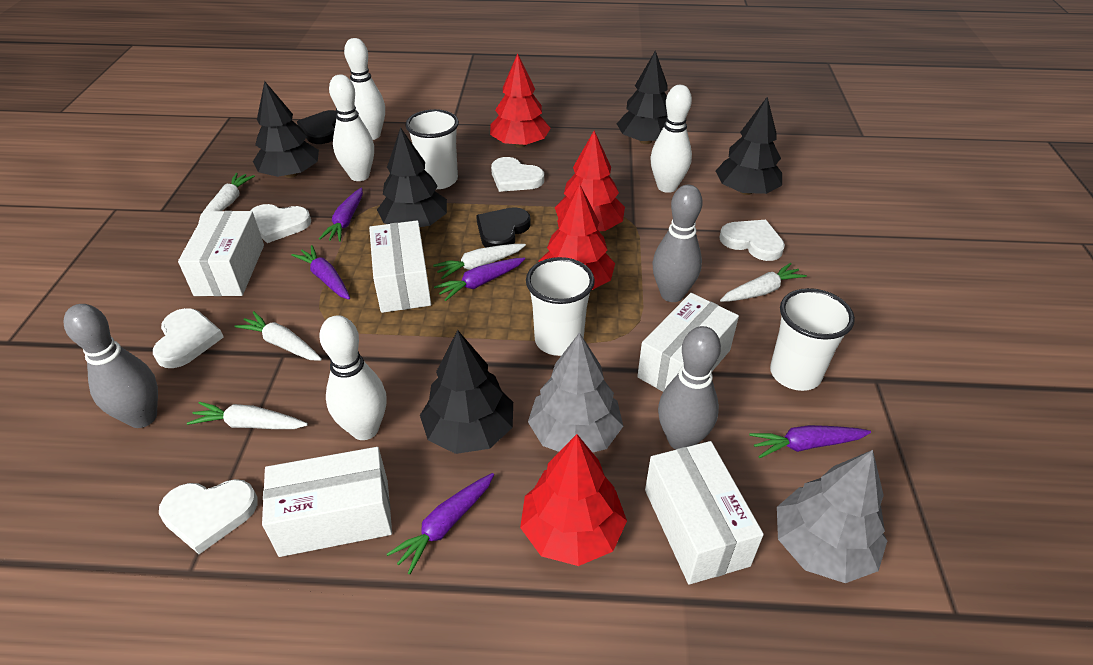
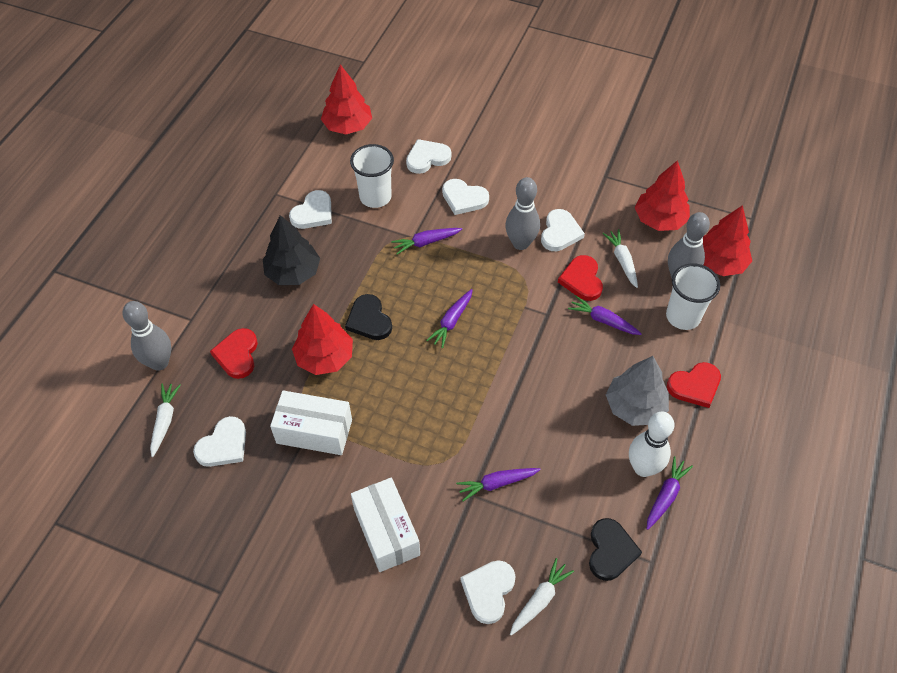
black tree: [253,81,319,178] [377,127,447,227] [420,330,513,454] [617,50,667,144] [716,97,782,195] = 5 -> [263,215,320,285] = 1
grey tree: [528,332,623,453] [777,450,887,583] = 2 -> [606,356,669,426] = 1
red heart: none = 0 -> [210,328,258,379] [558,255,603,301] [667,362,721,408] = 3
white bowling pin: [320,315,387,440] [329,74,374,181] [344,38,385,140] [650,85,692,193] = 4 -> [629,412,674,477] = 1
white box: [178,211,264,296] [262,447,392,557] [369,220,431,313] [637,293,739,392] [645,441,764,585] = 5 -> [270,390,352,455] [351,477,420,572] = 2
white carrot: [187,402,308,429] [199,173,255,222] [234,311,322,361] [433,244,526,279] [720,262,807,302] = 5 -> [150,383,181,457] [510,558,574,636] [603,229,638,288] = 3
white cup: [405,109,459,189] [526,257,595,356] [770,288,855,391] = 3 -> [350,144,394,208] [666,263,720,330] = 2
white heart: [153,308,224,368] [159,479,258,554] [250,204,311,243] [491,157,544,192] [719,220,785,261] = 5 -> [193,416,246,467] [289,190,332,229] [406,139,451,174] [442,179,489,215] [460,560,516,624] [541,209,585,251] = 6

